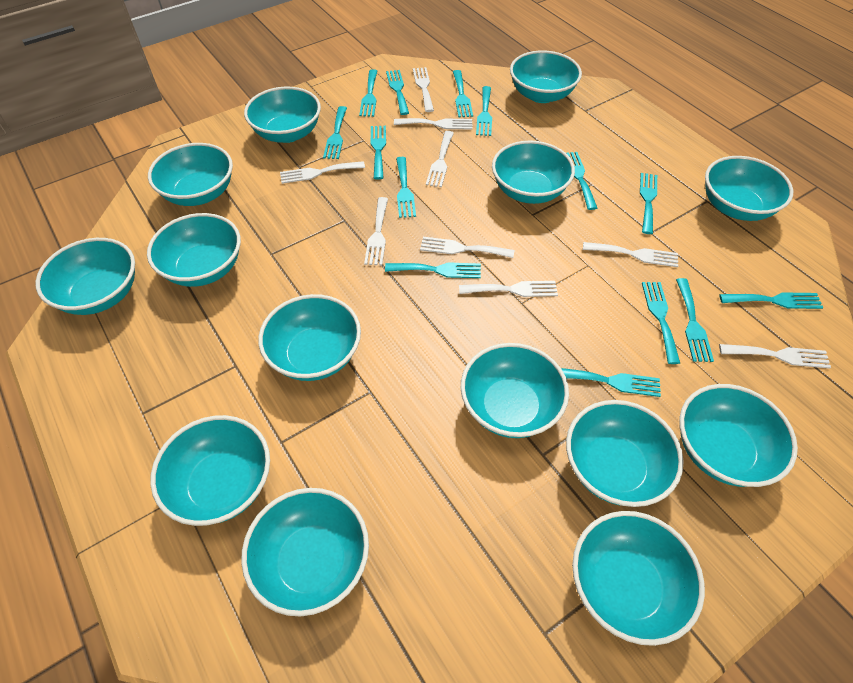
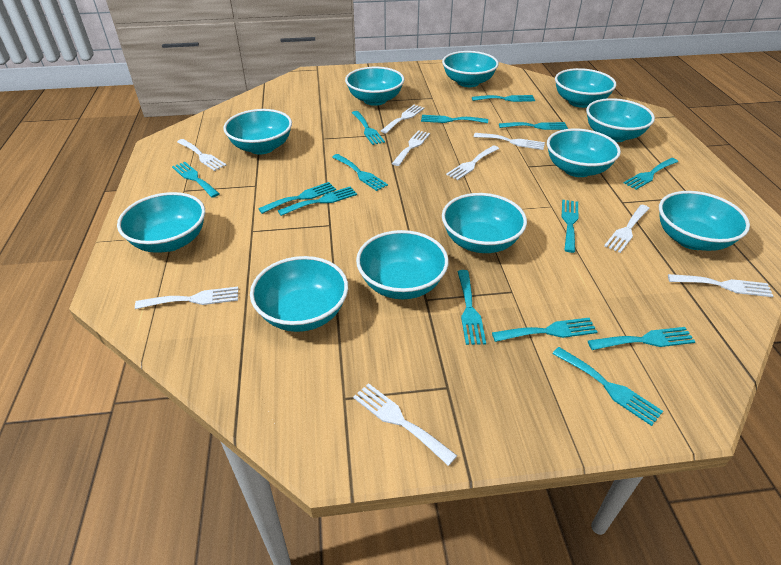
turquoise bowl: [35,238,135,315] [147,213,241,287] [148,143,233,206] [150,415,270,526] [241,488,369,617] [244,87,321,143] [258,294,361,381] [461,343,569,438] [492,140,575,204] [510,50,582,103] [566,400,684,507] [572,511,705,646] [679,384,798,487] [705,156,793,221] = 14 -> [117,192,205,253] [223,109,292,155] [250,256,348,332] [345,67,404,106] [356,230,449,299] [442,51,499,87] [442,193,527,253] [547,128,621,177] [555,68,616,108] [586,98,655,142] [659,191,750,251] = 11

